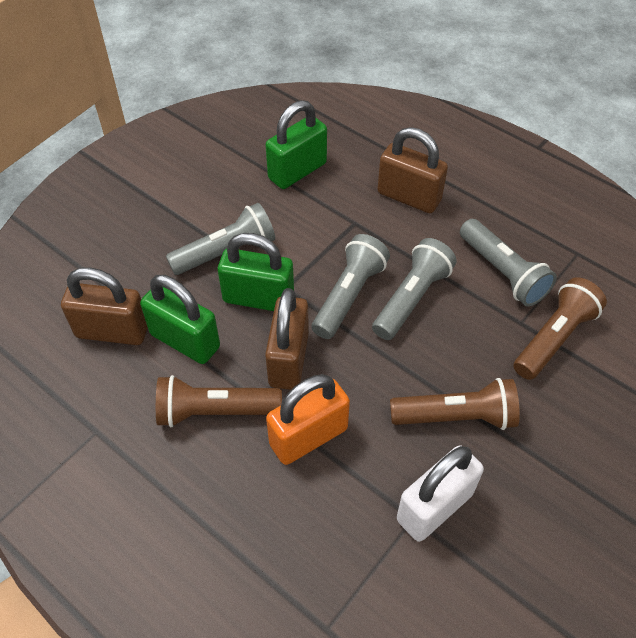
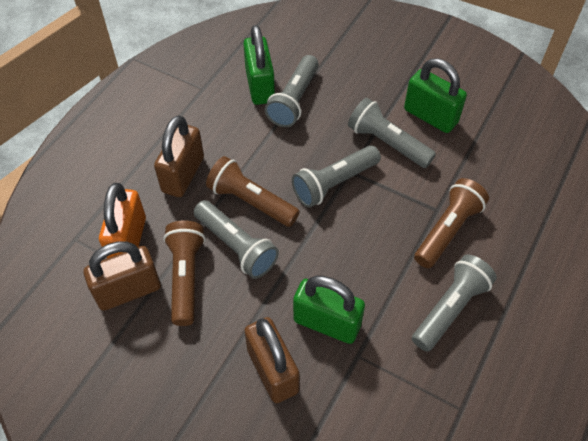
grey flashlight: [166,203,275,275] [312,234,390,339] [372,238,457,340] [460,219,557,307] = 4 -> [194,200,279,279] [265,55,319,127] [292,145,381,208] [348,98,436,168] [412,254,497,352] = 5
white padlock: [397,445,484,542] = 1 -> none = 0

